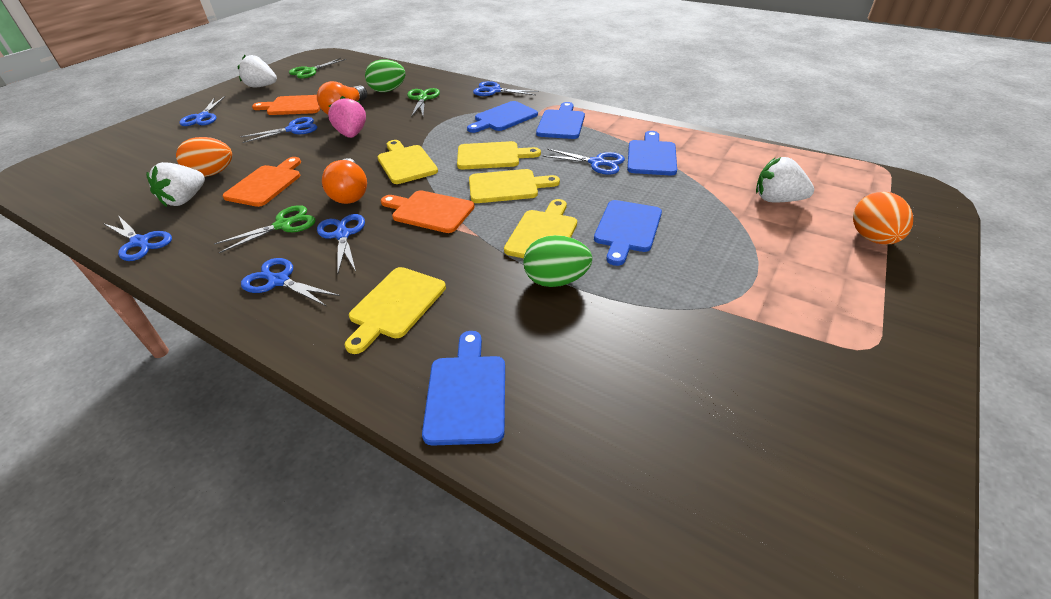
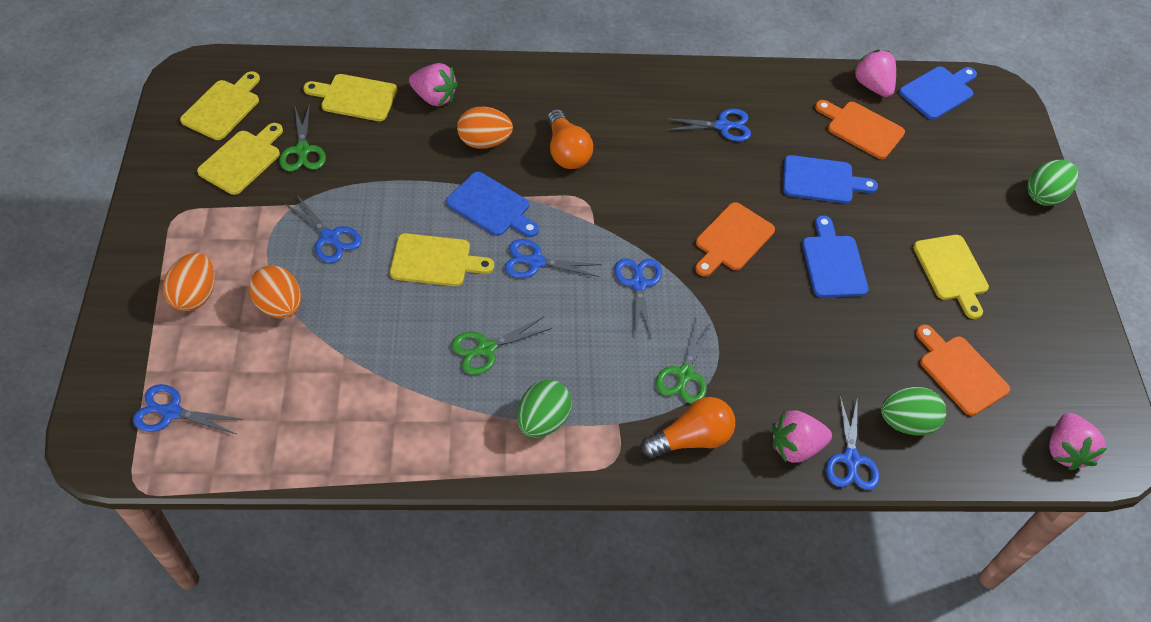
blue cutting board: [422,331,505,446] [467,101,538,133] [536,102,585,139] [594,200,662,266] [627,131,677,175] = 5 -> [446,172,539,237] [783,155,878,203] [802,215,869,297] [899,67,977,119] = 4
blue scissors: [103,215,172,261] [179,96,225,126] [240,117,317,143] [241,258,340,307] [317,214,365,275] [473,81,539,96] [542,149,625,175] = 7 -> [133,384,244,434] [284,195,362,263] [504,239,602,278] [614,258,662,338] [664,109,751,142] [826,396,879,490] = 6
green egg: [365,59,406,92] [523,235,592,287] = 2 -> [517,380,572,438] [881,387,946,436] [1027,160,1078,206] = 3
orange egg: [176,137,232,177] [853,192,913,244] = 2 -> [163,253,215,311] [249,265,301,318] [457,107,513,149] = 3
pink strawberry: [328,96,366,138] = 1 -> [409,63,458,106] [772,410,832,463] [853,50,896,97] [1049,413,1107,470] = 4
white strawberry: [146,162,205,207] [238,55,277,88] [756,157,814,202] = 3 -> none = 0

